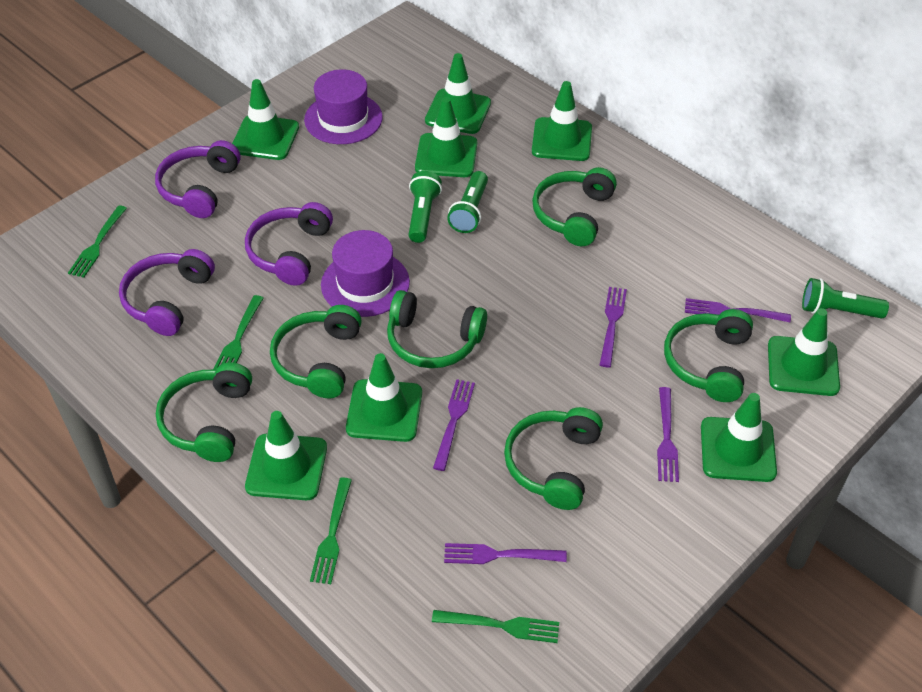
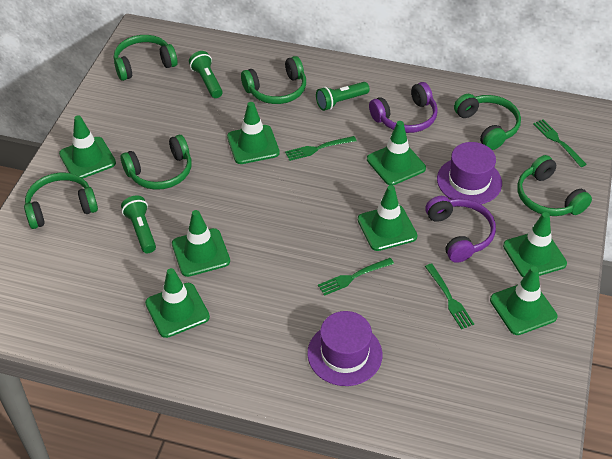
purple fork: [433,379,475,471] [444,543,567,564] [600,287,627,367] [657,387,679,482] [685,298,791,322] = 5 -> none = 0
purple headphones: [119,249,215,336] [155,140,241,218] [245,202,333,286] = 3 -> [369,82,438,133] [425,196,496,263] = 2

